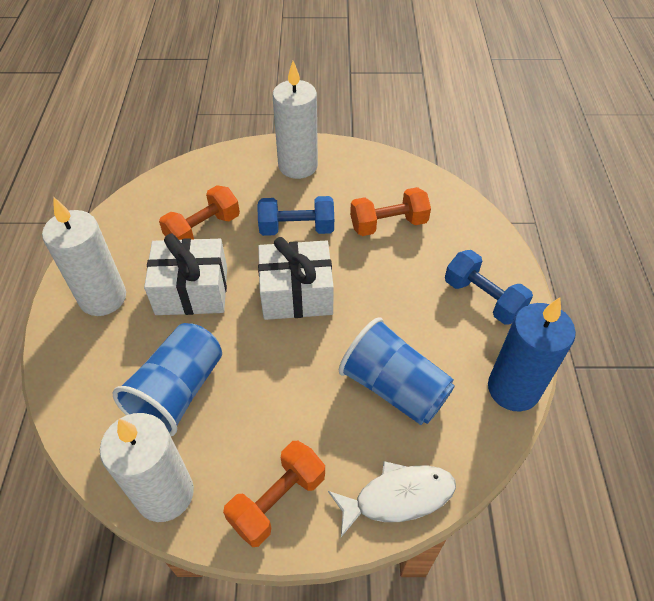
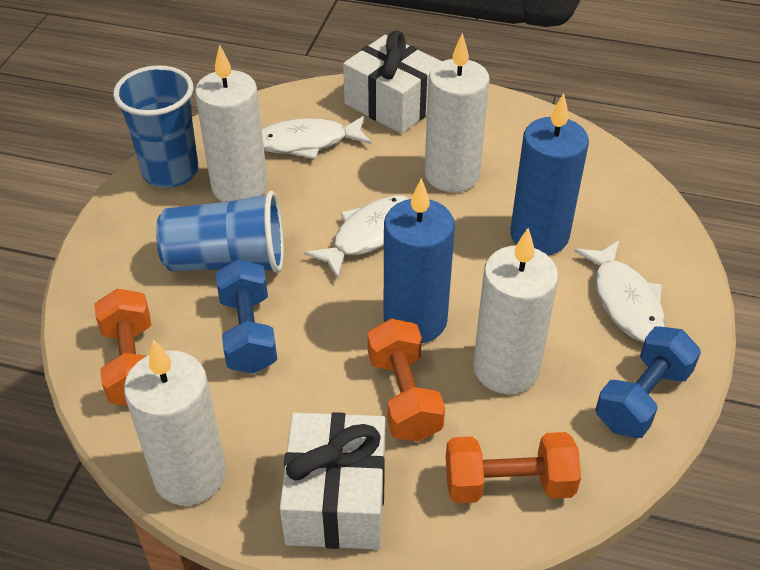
blue candle: [488,297,576,411] = 1 -> [384,178,455,343] [510,93,589,255] = 2
white candle: [42,197,126,316] [100,413,194,522] [273,61,318,179] = 3 -> [124,339,226,506] [195,45,268,202] [425,33,490,192] [473,228,559,394] = 4
white fish: [328,461,456,537] = 1 -> [262,116,372,159] [304,196,411,279] [575,241,666,343] = 3

